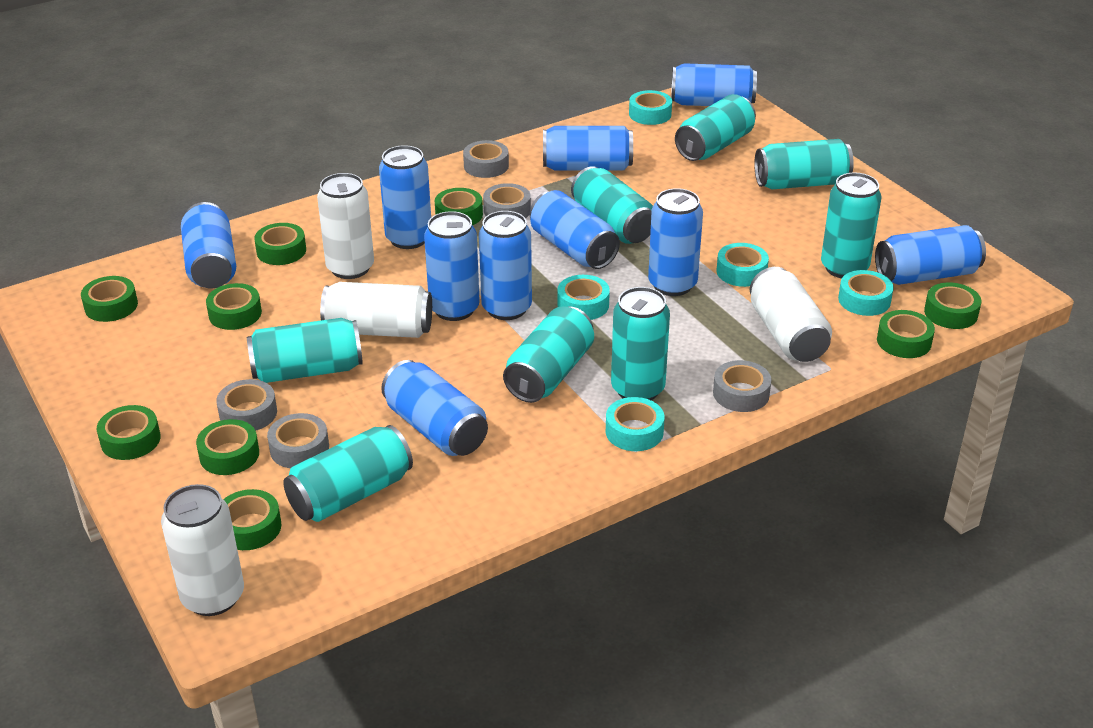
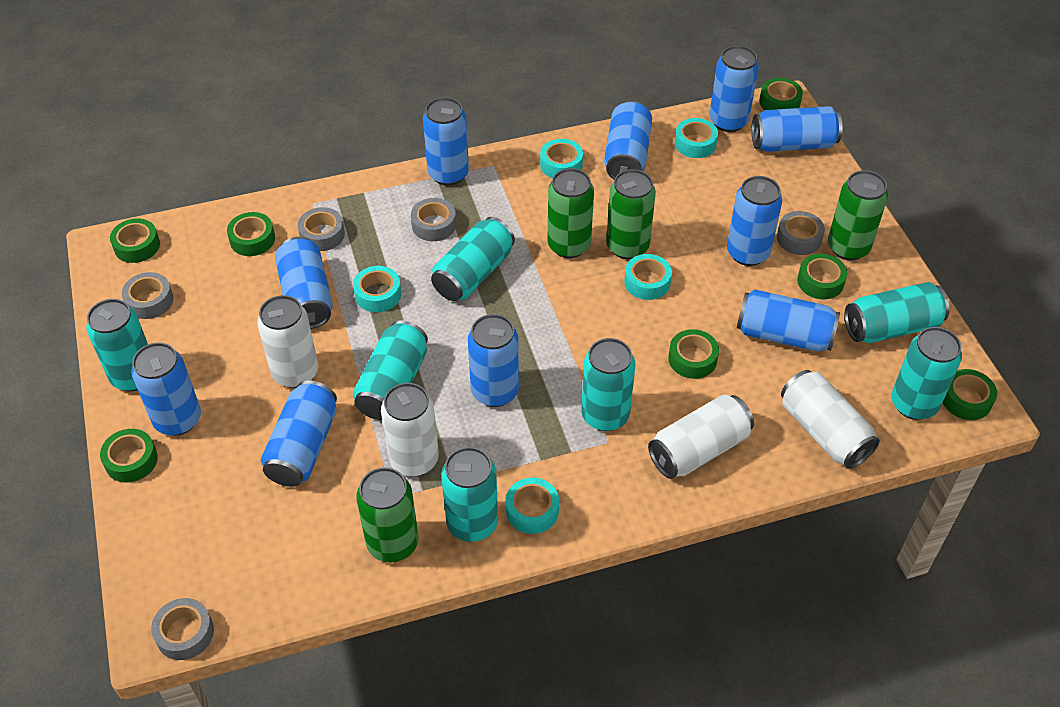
green can: none = 0 -> [356,467,418,563] [548,168,594,258] [606,169,656,259] [828,170,888,260] = 4
green tape: [81,276,138,322] [97,405,161,460] [196,419,259,475] [206,283,262,330] [223,489,282,550] [254,223,306,265] [435,188,483,225] [877,310,935,358] [924,282,981,329] = 9 -> [100,429,158,483] [110,218,160,263] [227,212,275,256] [668,329,719,379] [759,78,803,110] [797,254,847,299] [943,369,997,420] = 7
turquoise can: [247,318,363,383] [283,425,413,522] [503,306,594,403] [571,166,653,244] [611,287,670,400] [675,94,756,161] [754,139,854,189] [821,173,881,278] = 8 -> [86,299,148,391] [353,320,428,420] [431,217,515,301] [441,447,498,542] [581,338,635,431] [845,282,950,343] [891,327,962,420] = 7

